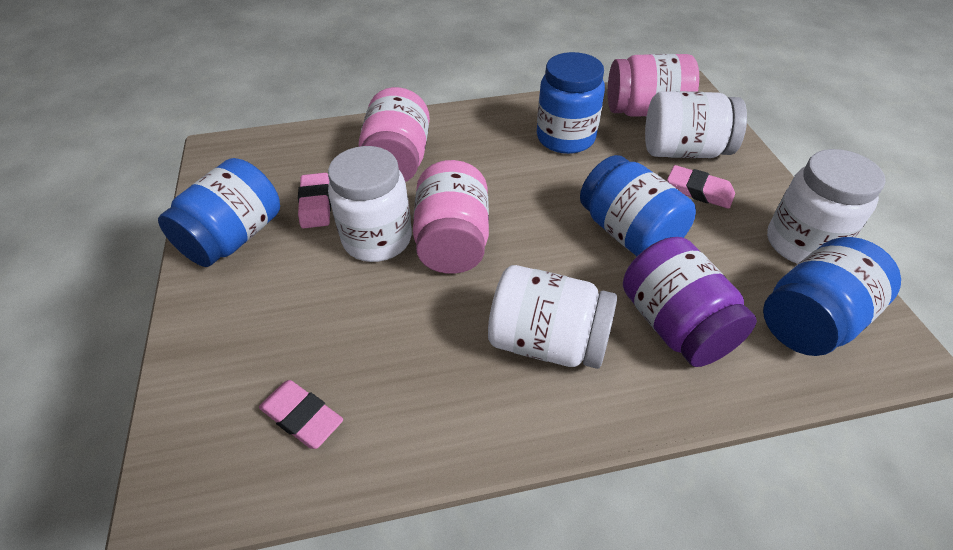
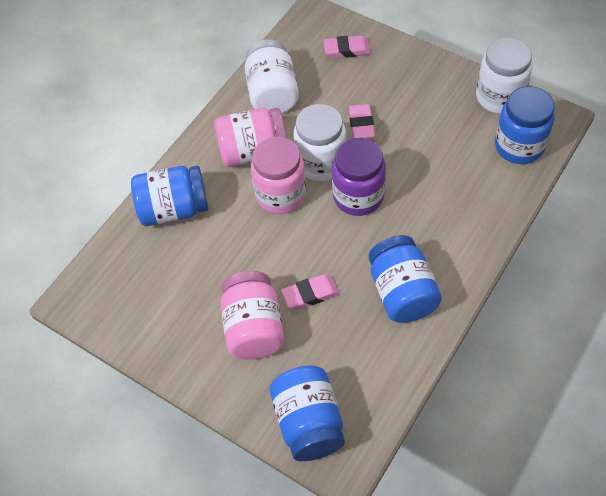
white jar: [328,146,412,262] [488,265,617,369] [645,91,747,158] [767,149,885,264] = 4 -> [245,39,299,114] [294,104,346,181] [476,37,532,114] = 3

